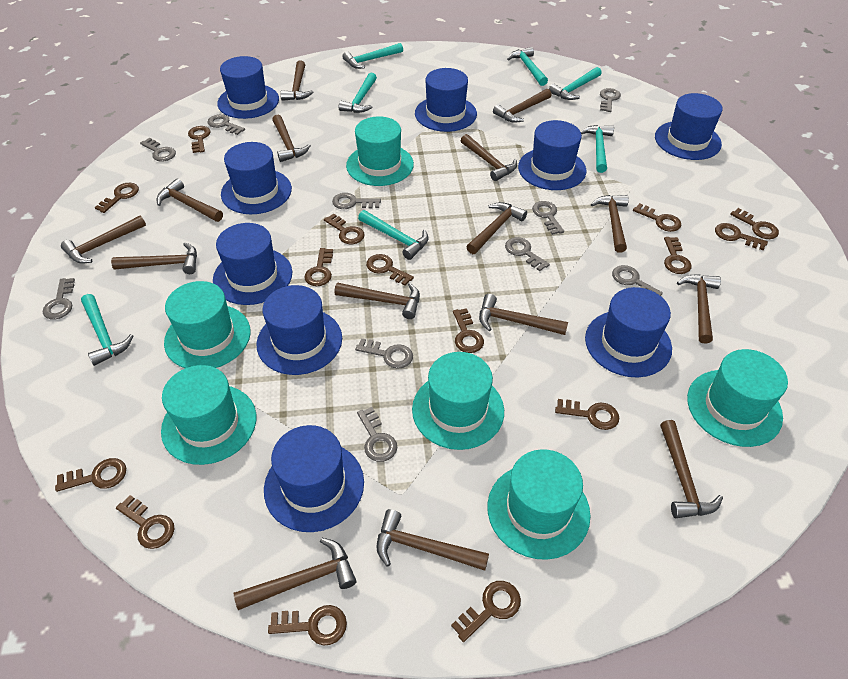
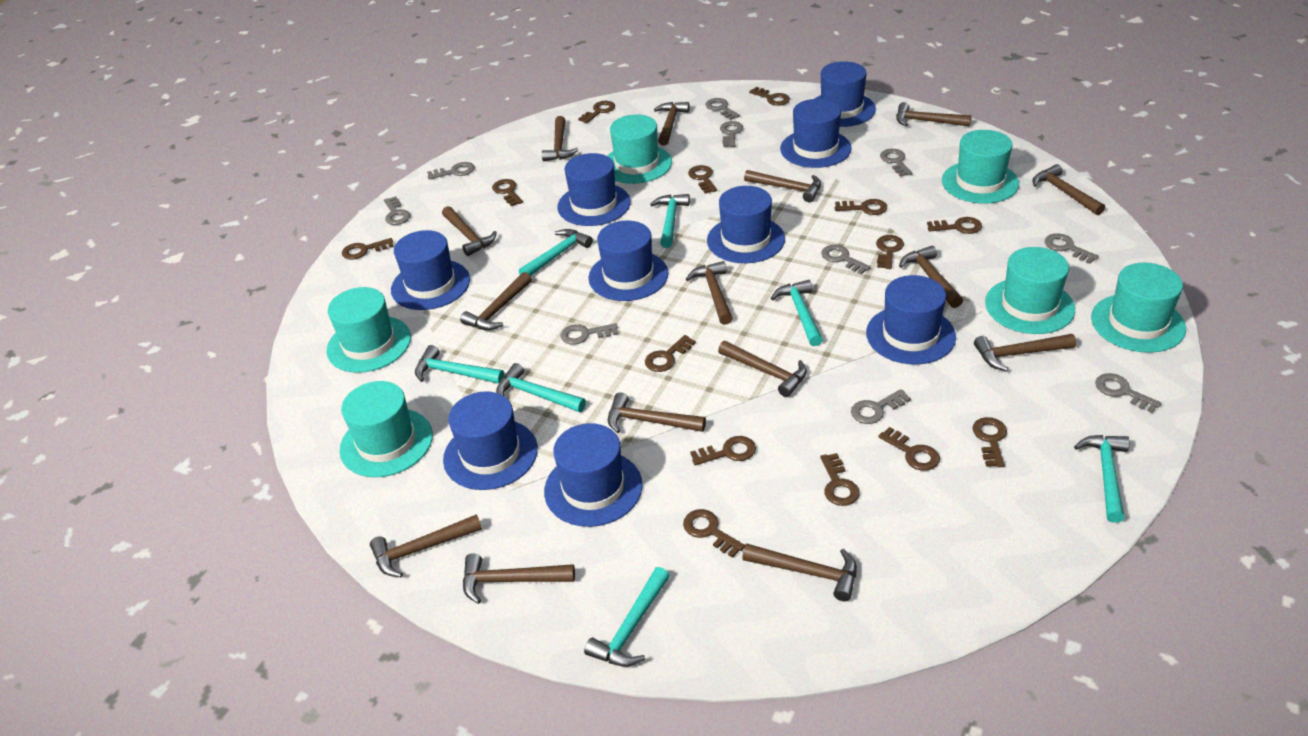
brown key: [55,458,126,492] [95,183,139,213] [116,495,175,549] [188,126,211,153] [268,605,347,646] [304,248,333,286] [324,214,365,244] [366,254,414,286] [451,581,521,642] [453,308,484,353] [555,399,619,430] [633,203,681,232] [664,237,692,274] [715,223,768,250] [730,208,779,239] = 15 -> [342,238,394,260] [492,179,523,206] [578,101,615,123] [645,335,696,372] [683,509,745,558] [688,165,717,194] [690,436,756,465] [749,87,790,106] [820,453,860,506] [835,199,887,215] [876,235,904,269] [878,427,940,471] [927,217,982,234] [972,417,1007,467] = 14

